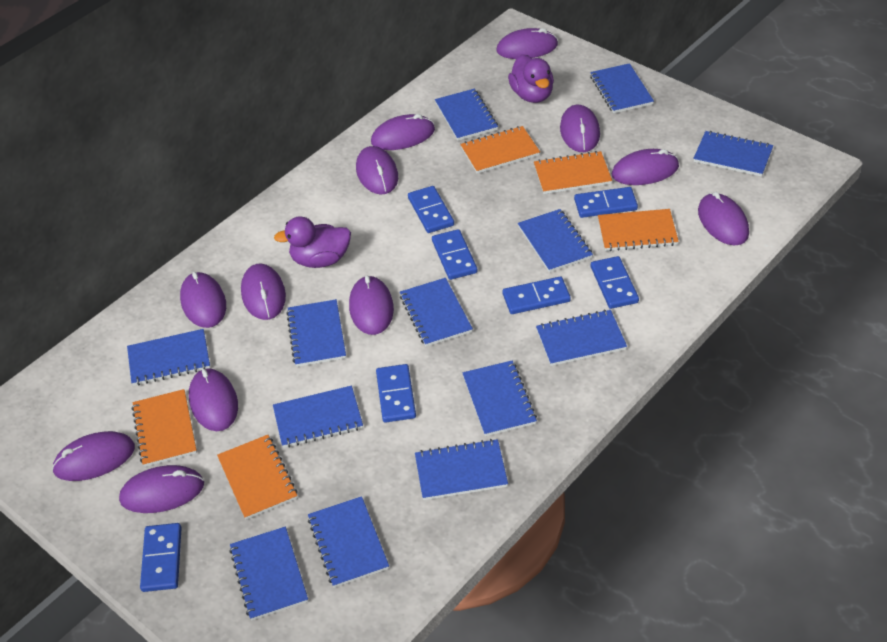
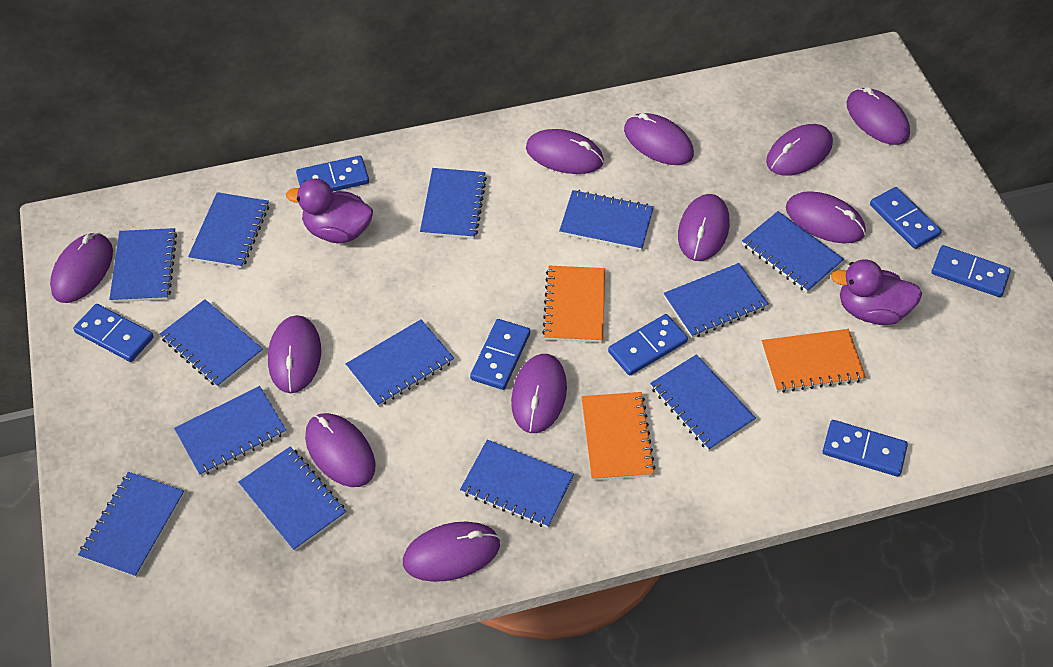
orange notebook: [132,389,197,467] [217,435,297,520] [460,126,540,174] [534,151,612,194] [598,209,679,251] = 5 -> [542,266,605,343] [581,392,656,481] [762,329,866,393] = 3
purple mouse: [52,431,135,481] [119,465,204,513] [180,272,226,328] [189,368,238,431] [241,263,286,320] [349,276,394,335] [356,146,398,195] [371,114,435,150] [496,28,558,59] [560,105,600,152] [612,149,679,185] [698,192,749,245] = 12 -> [50,233,113,303] [268,315,321,393] [305,413,376,487] [403,522,500,582] [511,354,567,433] [526,129,604,174] [624,113,694,165] [678,194,730,261] [766,124,833,176] [786,191,866,243] [847,87,910,145] = 11

